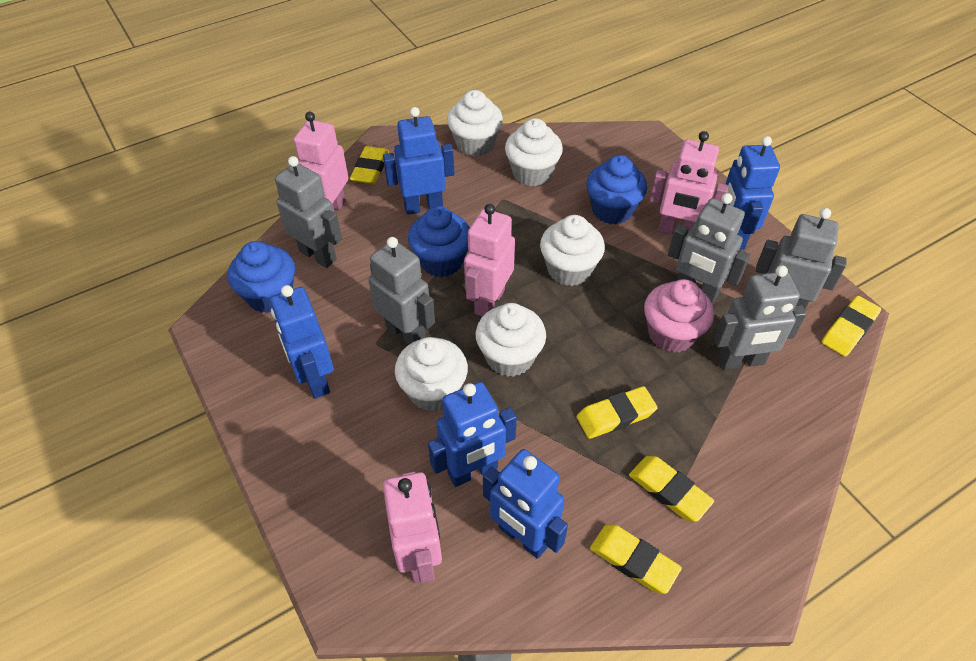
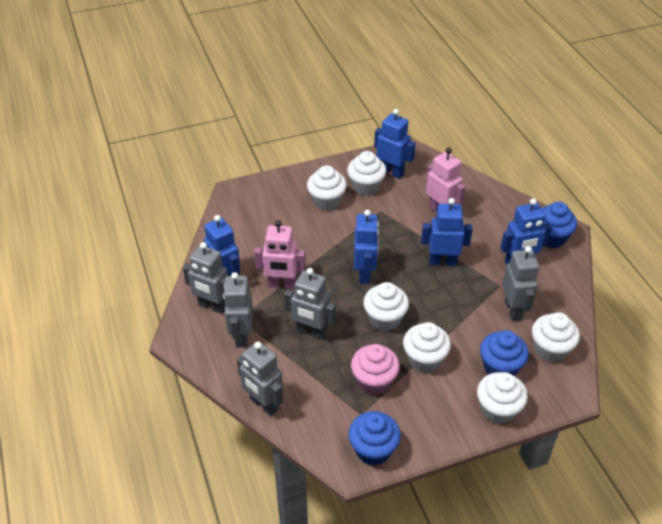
pink robot: [294,112,348,213] [383,472,442,583] [464,204,515,317] [650,131,729,235] = 4 -> [254,220,306,289] [426,148,466,212] = 2
white cupcake: [395,337,468,412] [447,90,503,157] [476,303,546,377] [505,118,563,186] [540,215,605,286] = 5 -> [307,165,347,211] [347,151,386,196] [363,282,409,331] [403,322,451,373] [477,372,528,424] [532,312,580,362] = 6
yellow eraser: [350,146,389,184] [577,386,658,439] [590,524,682,594] [629,456,714,522] [822,296,881,356] = 5 -> none = 0

